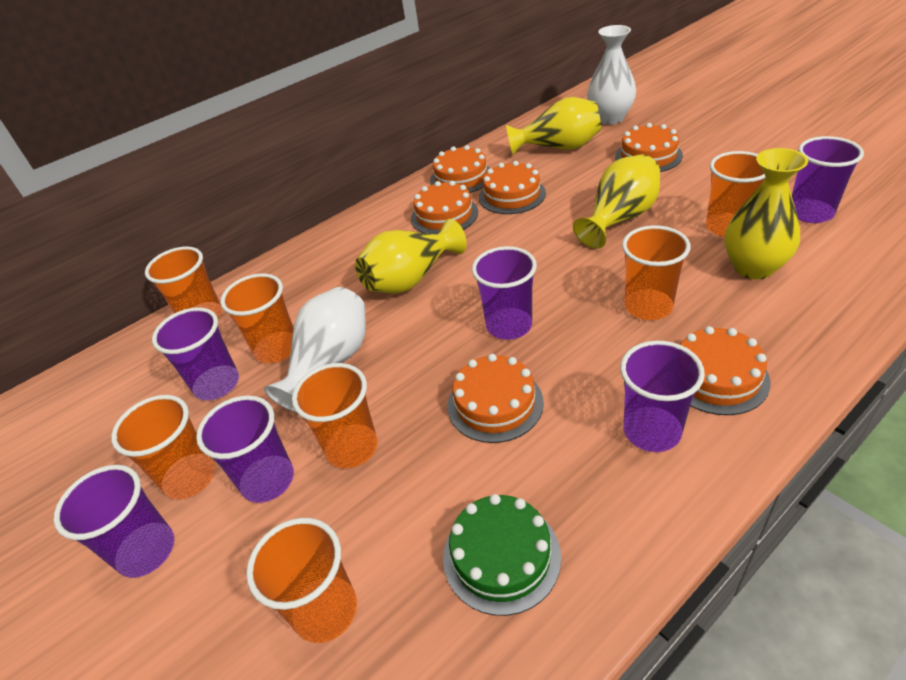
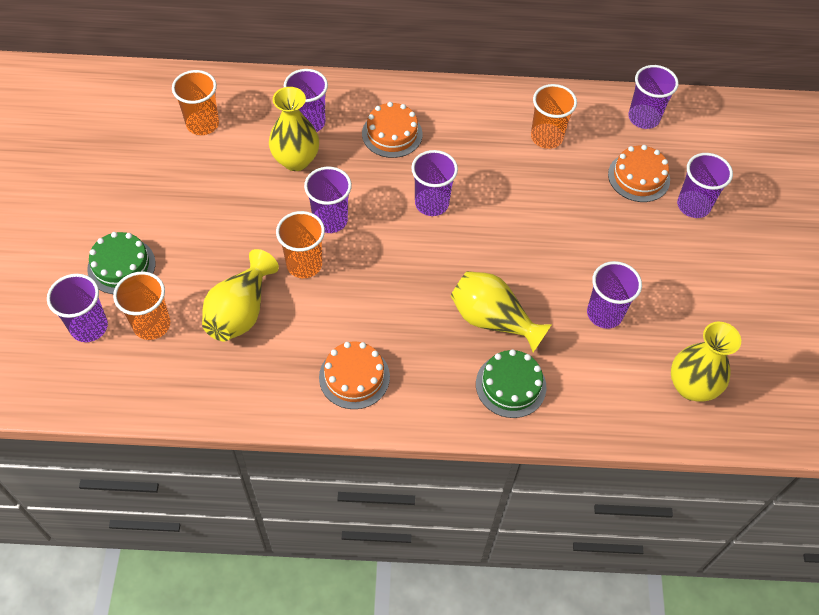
green cake: [443,494,561,616] = 1 -> [87,232,156,294] [476,349,547,418] = 2
orange cake: [411,181,478,234] [430,145,490,193] [448,354,544,443] [479,161,546,214] [615,123,683,172] [680,326,770,415] = 6 -> [319,342,390,409] [362,102,423,158] [608,145,670,202] = 3
orange cup: [111,395,215,500] [145,246,223,319] [221,273,294,363] [246,518,357,643] [292,363,377,468] [622,225,691,320] [706,151,765,237] = 7 -> [113,272,170,340] [172,70,219,135] [276,211,325,278] [531,84,577,149] = 4
purple cup: [54,465,174,578] [152,307,239,400] [196,395,294,503] [472,246,537,340] [620,340,705,452] [792,136,864,223] = 6 -> [47,274,108,342] [284,69,328,132] [304,167,352,233] [411,150,458,216] [587,261,642,329] [628,65,679,129] [677,153,733,218] = 7
white vase: [264,287,366,412] [587,25,636,125] = 2 -> none = 0

